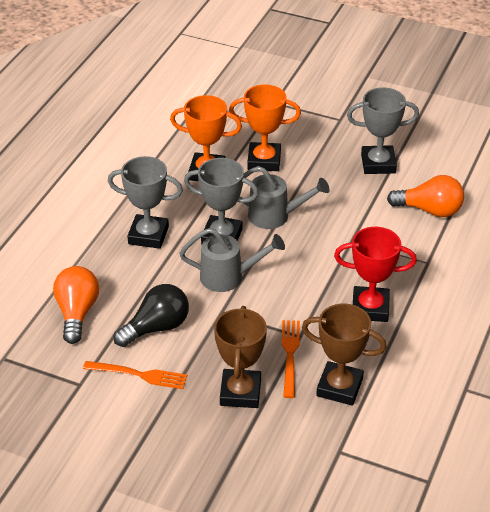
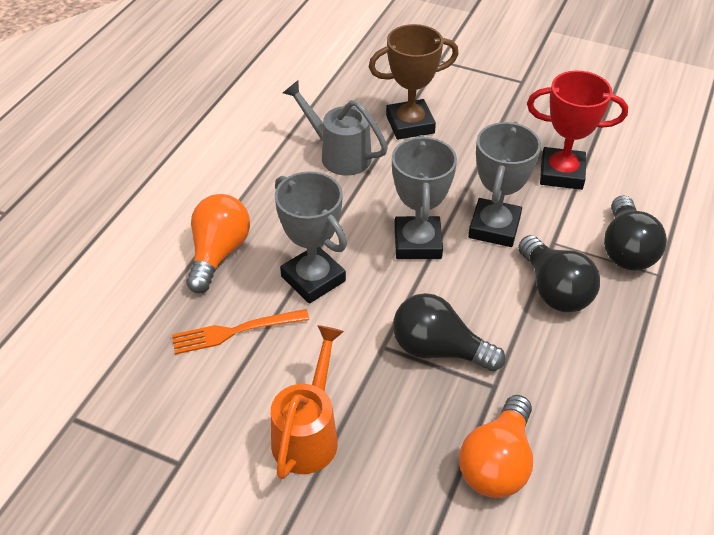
black light bulb: [113,284,189,347] = 1 -> [393,293,505,371] [518,235,600,312] [604,195,667,270] = 3
brown trophy: [214,306,267,408] [302,304,387,406] = 2 -> [369,24,459,140] = 1
grey watering can: [180,228,285,292] [240,166,330,229] = 2 -> [283,80,388,176] = 1
orange fork: [83,361,187,389] [281,320,300,398] = 2 -> [172,309,309,355] = 1
orange trophy: [170,95,242,181] [229,84,301,171] = 2 -> none = 0
orange watering can: none = 0 -> [271,325,344,479] = 1

